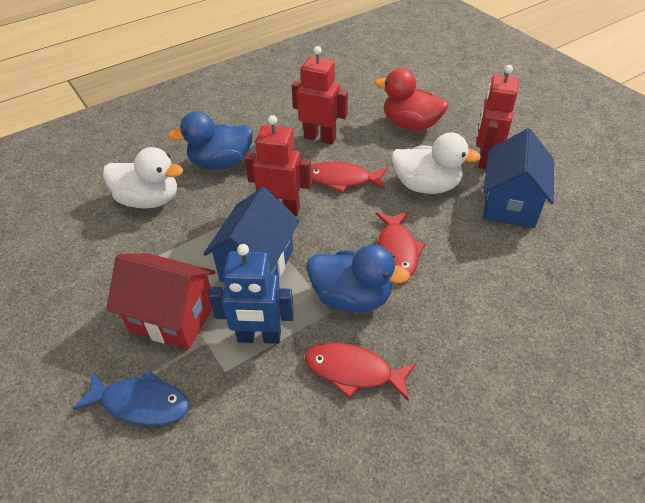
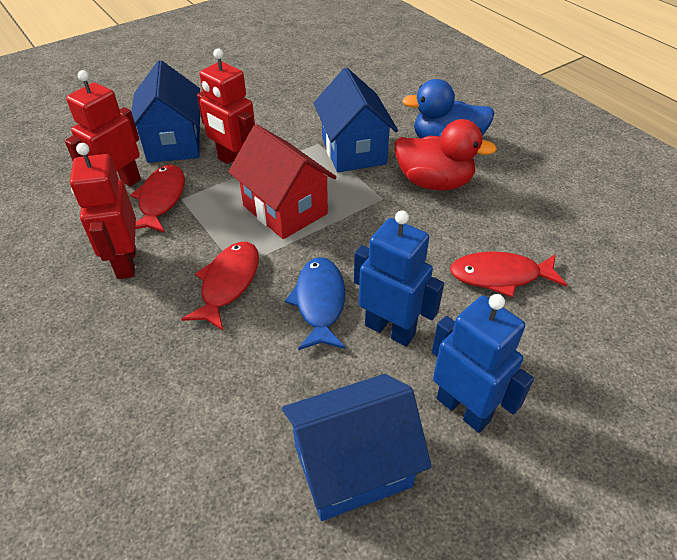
blue duck: [169,111,253,170] [307,245,410,312] = 2 -> [402,79,494,139] = 1
blue house: [203,187,300,283] [483,128,554,228] = 2 -> [131,60,200,163] [282,374,432,521] [313,68,398,172] = 3
blue robot: [209,244,294,344] = 1 -> [354,210,444,346] [432,294,534,433] = 2
white duck: [103,147,183,209] [391,132,481,194] = 2 -> none = 0

